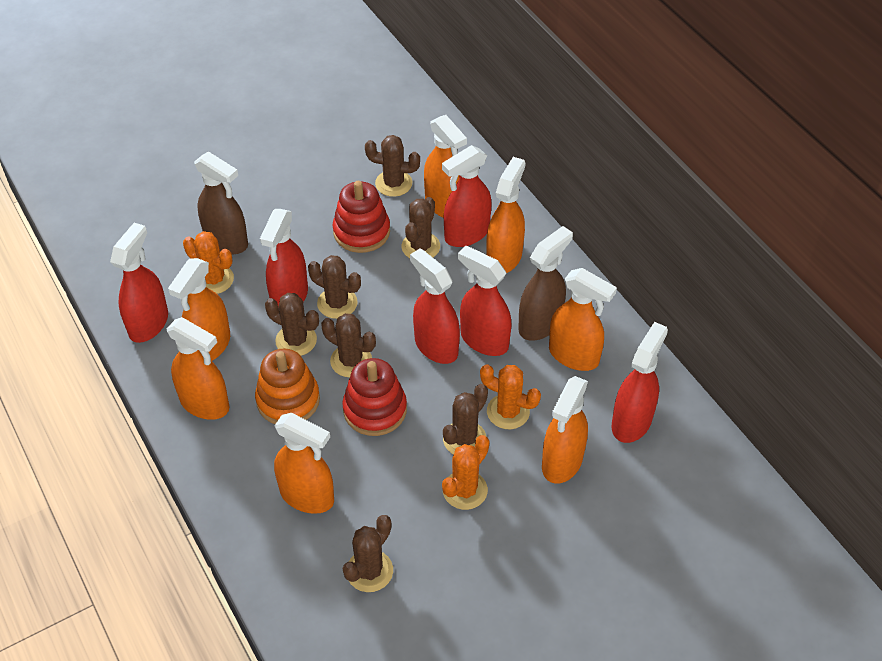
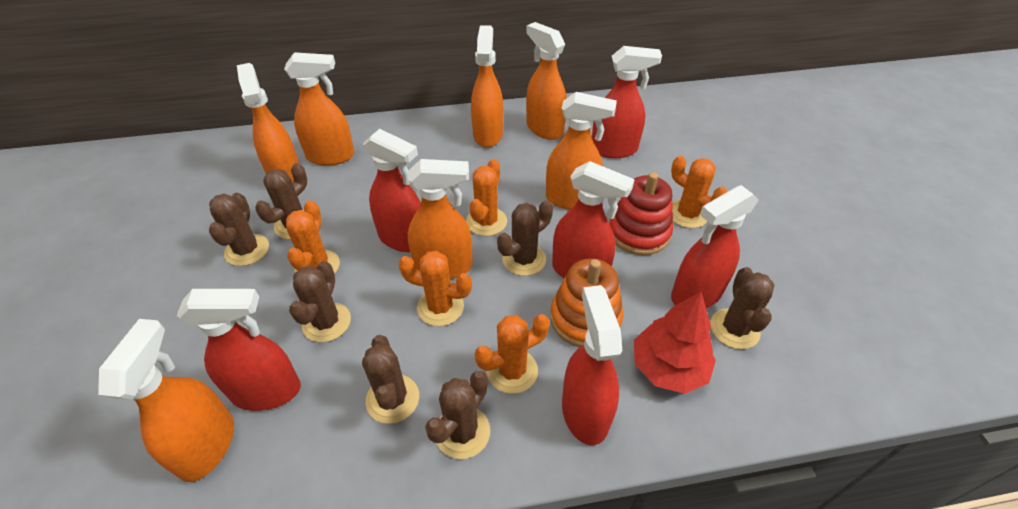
brown spray bottle: [194,152,248,254] [518,226,573,341] = 2 -> none = 0
orange cactus: [183,231,234,294] [442,435,490,510] [480,364,541,429] = 3 -> [286,200,340,274] [398,251,472,326] [466,159,507,236] [475,314,550,394] [671,156,727,228] = 5
red stacking toy: [333,181,390,253] [342,358,407,436] = 2 -> [609,172,673,255] = 1
red tree: none = 0 -> [634,292,716,394] = 1

